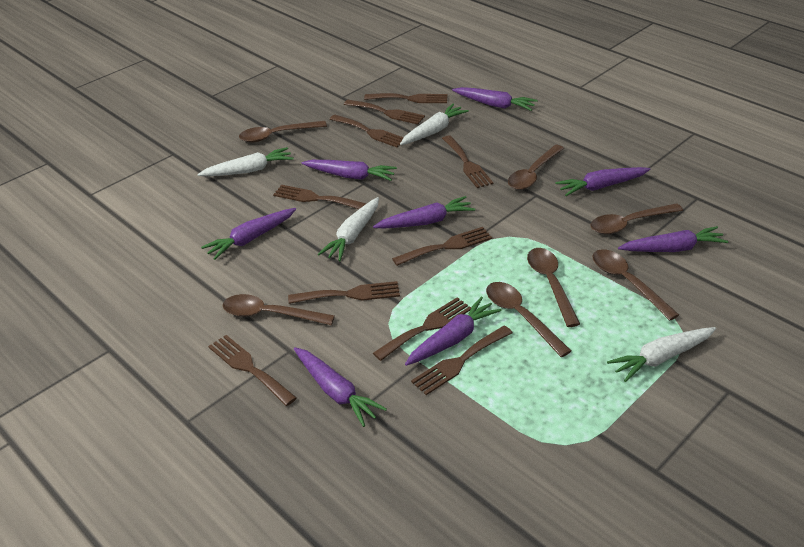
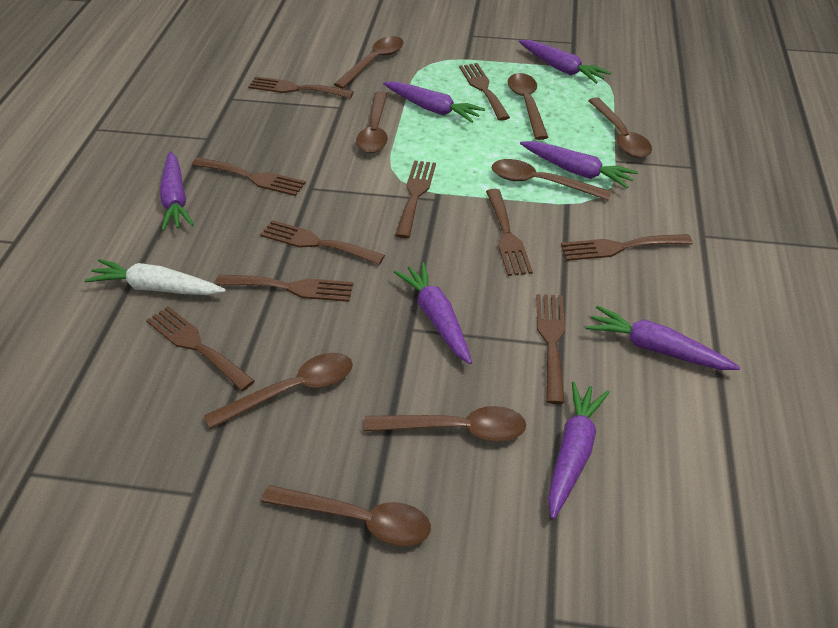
brown spoon: [223,294,335,325] [239,121,327,142] [486,282,571,357] [508,145,564,190] [527,248,580,327] [591,203,683,234] [593,249,679,321] = 7 -> [204,353,353,429] [261,485,431,546] [334,36,404,89] [356,92,388,153] [364,406,526,441] [492,159,612,201] [508,73,549,140] [588,97,652,158] = 8
purple carrot: [201,208,296,260] [294,347,387,427] [302,160,397,181] [373,196,475,228] [405,297,502,366] [452,87,538,111] [555,167,650,196] [618,226,728,252] = 8 -> [160,151,194,231] [383,81,485,123] [394,262,472,364] [519,40,611,84] [520,141,638,188] [548,381,610,519] [586,306,740,370] = 7
white carrot: [197,147,294,176] [318,197,379,261] [400,104,469,145] [607,327,716,382] = 4 -> [85,259,226,295] = 1

